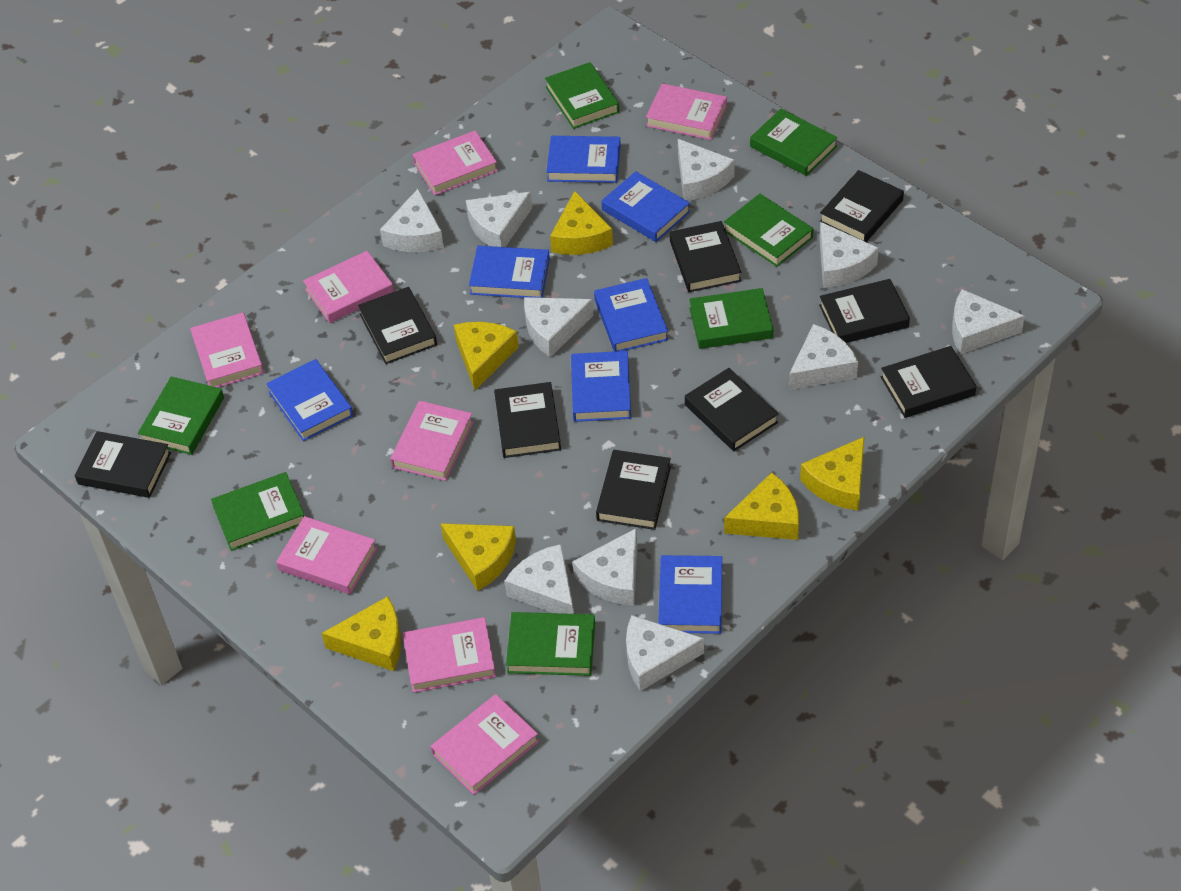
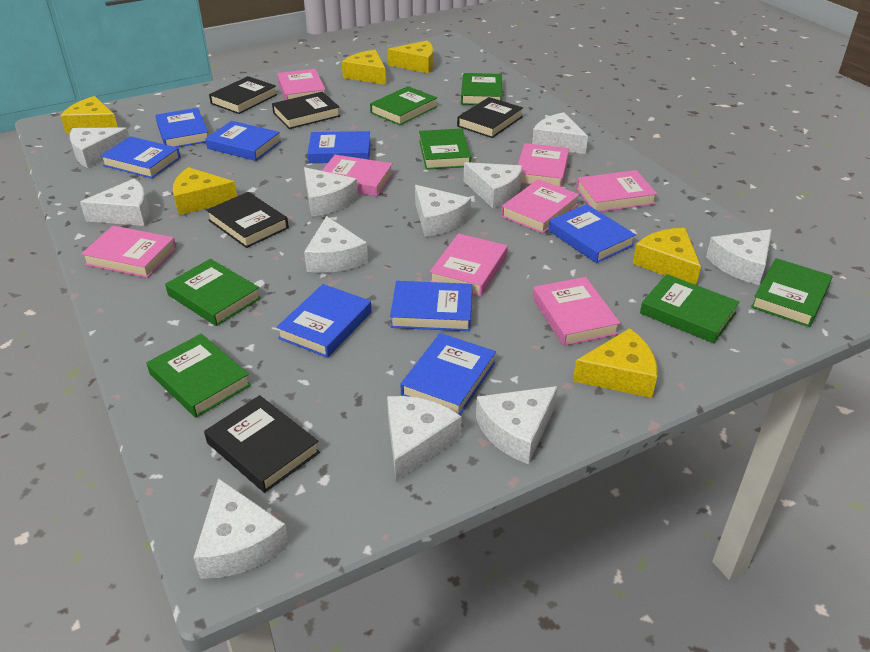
black book: [75,431,171,498] [358,287,437,364] [494,382,561,458] [596,450,671,530] [670,221,741,292] [685,368,778,451] [819,170,904,242] [819,279,910,343] [881,346,977,418] = 9 -> [204,395,320,493] [206,192,289,248] [209,76,277,114] [272,92,340,129] [457,97,523,138] = 5
blue book: [266,359,353,441] [469,246,550,298] [546,136,621,183] [571,351,631,422] [594,278,668,351] [601,171,690,242] [658,555,722,634] = 7 -> [100,136,181,178] [155,108,208,147] [205,121,281,161] [276,284,372,358] [307,131,371,163] [390,281,472,331] [400,333,496,415] [548,204,636,263] = 8
white cheese: [380,189,444,252] [466,192,532,247] [505,544,574,614] [524,297,593,357] [572,528,637,605] [626,615,704,691] [678,139,735,201] [789,324,858,390] [819,222,879,288] [952,289,1025,355] = 10 -> [70,127,129,168] [80,178,150,226] [193,478,289,579] [304,167,358,217] [304,216,368,273] [387,396,462,481] [415,185,471,237] [464,162,522,208] [476,386,558,464] [532,112,588,154] [706,229,772,285] = 11

